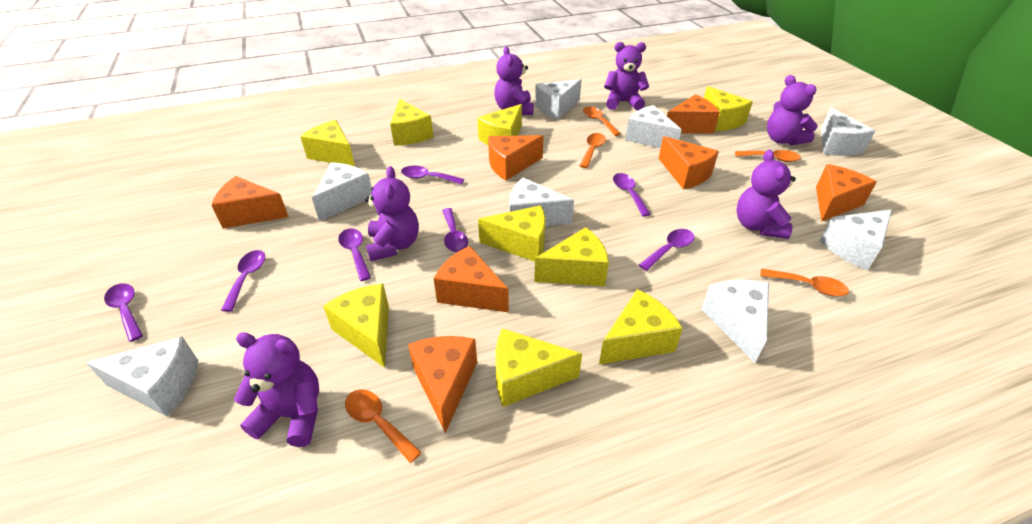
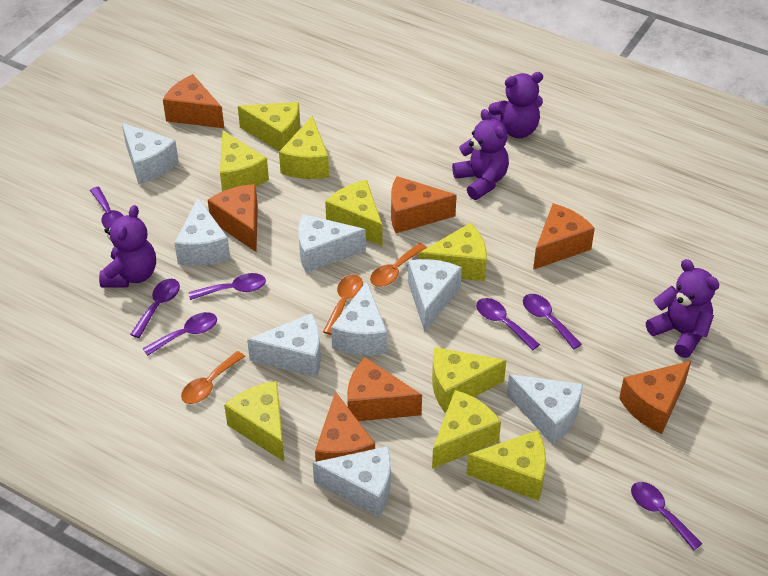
orange spoon: [345,389,422,463] [580,133,606,168] [583,106,621,136] [735,150,801,162] [760,269,849,296] = 5 -> [181,351,245,404] [323,274,363,335] [370,243,427,287] = 3
purple teddy bear: [234,333,319,447] [364,166,419,261] [494,47,534,115] [604,42,649,110] [736,150,796,239] [767,75,818,146] = 6 -> [99,205,156,288] [452,109,509,200] [488,72,543,138] [646,259,719,358] = 4

